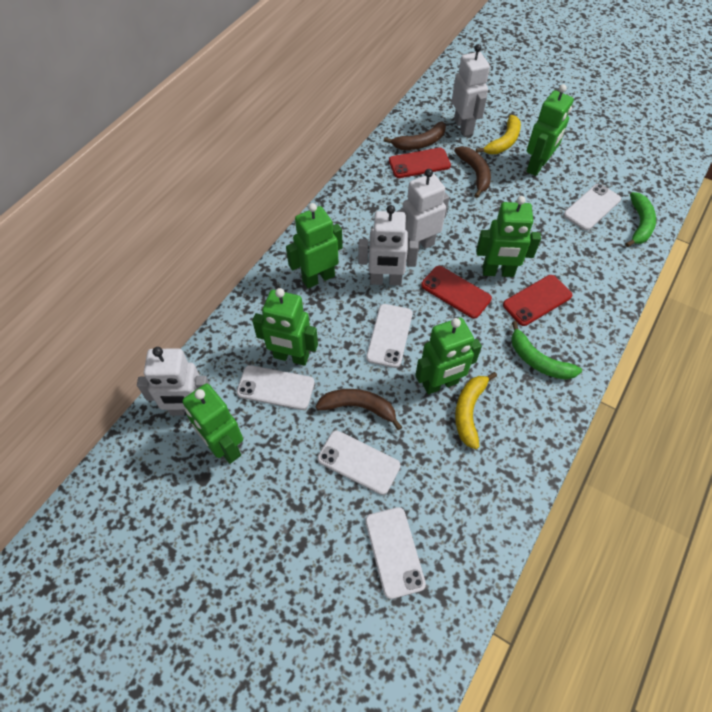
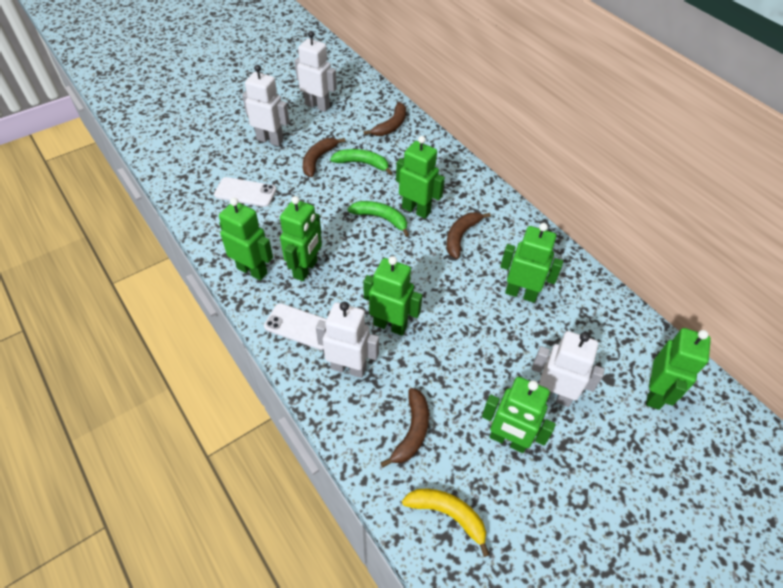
brown banana: [316,389,402,430] [384,122,446,150] [454,146,491,198] = 3 -> [303,138,346,177] [364,102,406,136] [380,388,429,467] [446,212,491,259] = 4
green robot: [182,383,243,464] [252,288,318,366] [286,203,343,288] [415,318,482,394] [476,196,541,277] [526,84,574,176] = 6 -> [219,198,273,281] [280,196,322,281] [363,256,422,336] [396,136,445,219] [482,377,556,453] [500,223,563,303] [646,328,711,410] = 7
red phone: [389,148,451,178] [421,266,492,319] [503,275,572,326] = 3 -> none = 0
white phone: [237,365,315,410] [317,431,401,495] [365,507,426,599] [366,304,413,368] [563,184,621,231] = 5 -> [214,177,276,207] [264,303,327,350] = 2
yellow banana: [455,372,497,449] [476,115,521,154] = 2 -> [402,489,490,557] = 1

